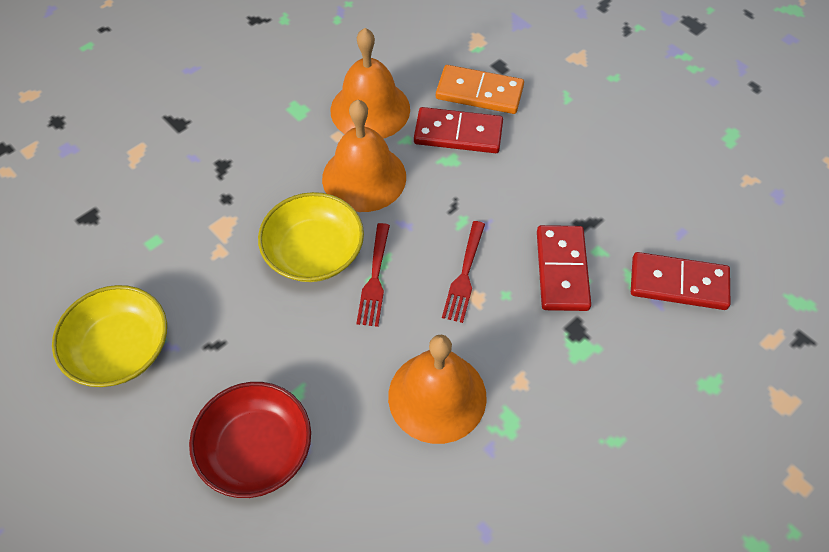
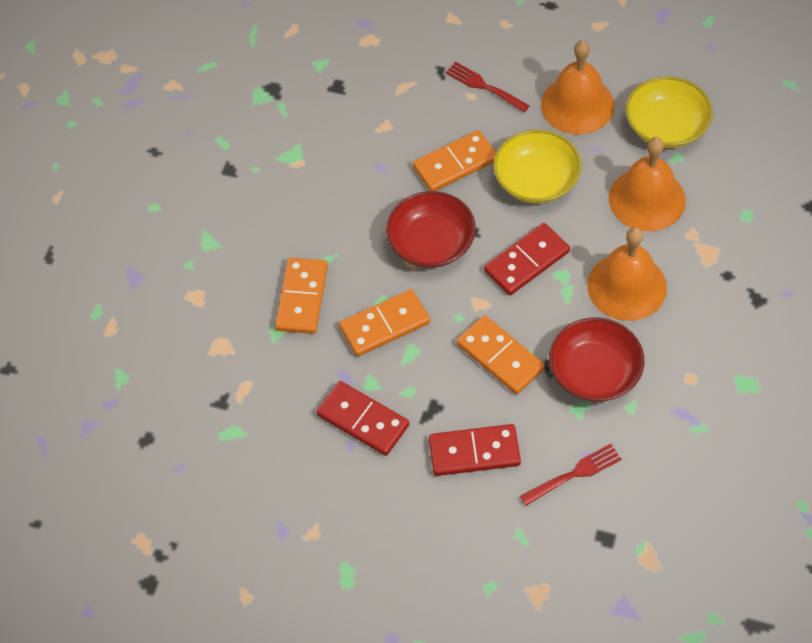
orange domino: [436,65,524,114] = 1 -> [275,258,328,334] [339,289,430,357] [413,130,496,191] [457,315,545,394] = 4
red bowl: [189,382,311,498] = 1 -> [386,191,476,268] [549,318,645,402] = 2

